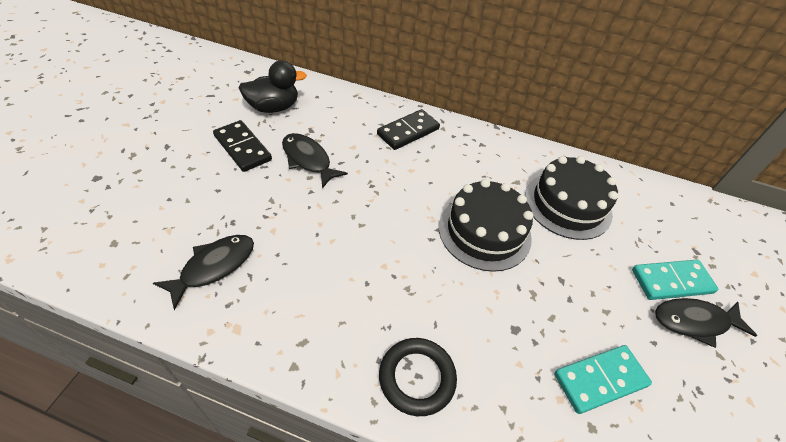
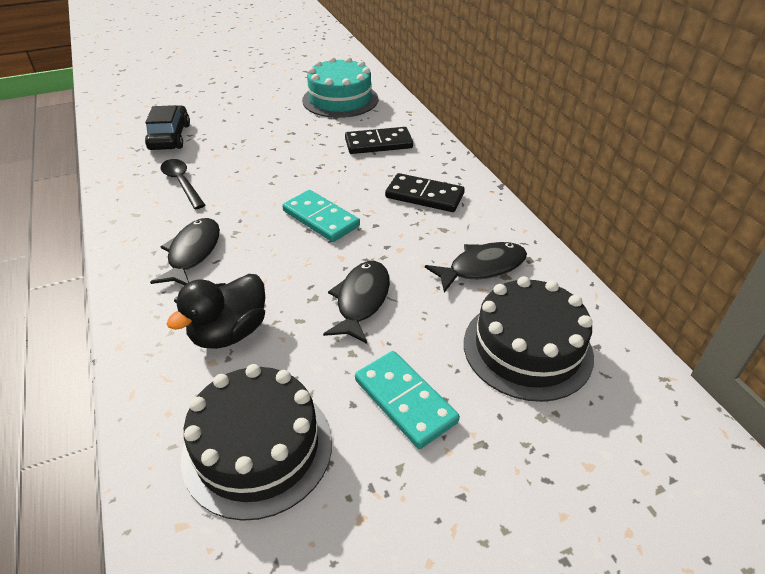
black car: none = 0 -> [145,105,190,150] = 1
black ring: [379,338,457,416] = 1 -> none = 0
black spoon: none = 0 -> [160,159,205,209] = 1
turquoise cake: none = 0 -> [302,57,378,118] = 1

